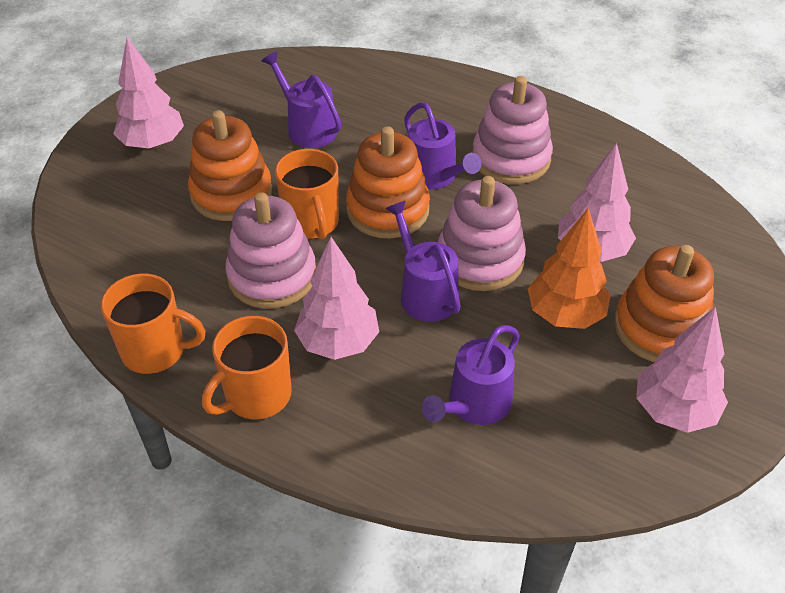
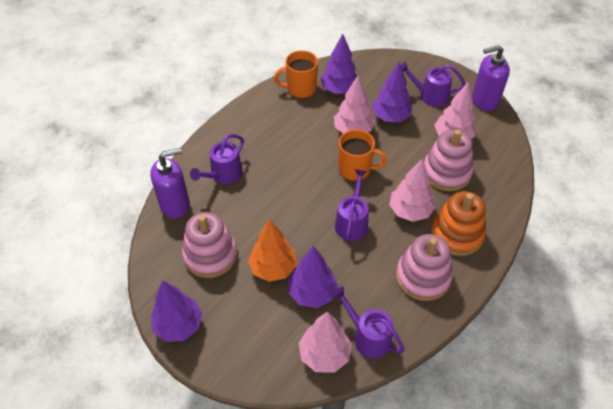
orange mug: [101,273,206,374] [202,316,292,419] [275,149,339,239] = 3 -> [274,50,318,98] [338,129,387,181] = 2
orange stacking toy: [188,110,272,221] [346,126,430,239] [614,245,714,362] = 3 -> [431,191,486,256] = 1
purple soap dispenser: none = 0 -> [150,148,190,218] [472,45,510,111] = 2
purple tree: none = 0 -> [151,280,203,342] [289,246,338,308] [320,34,358,94] [372,62,412,122] = 4

